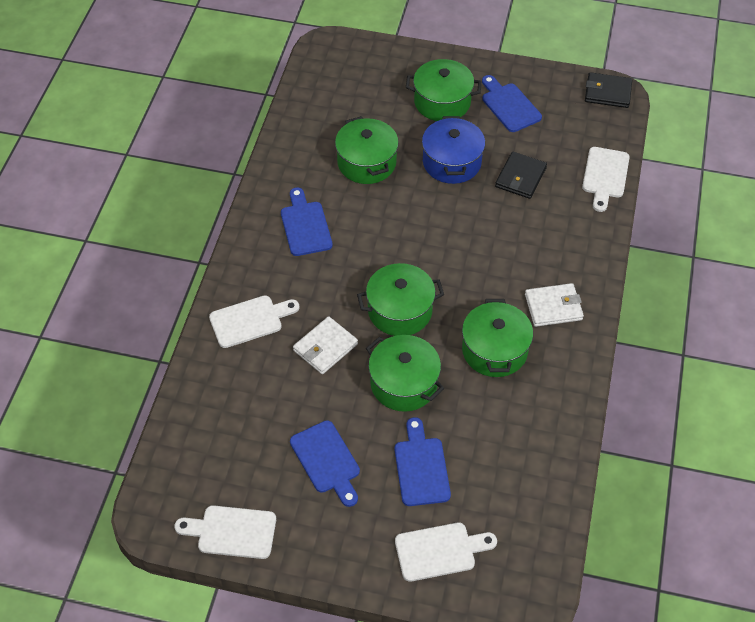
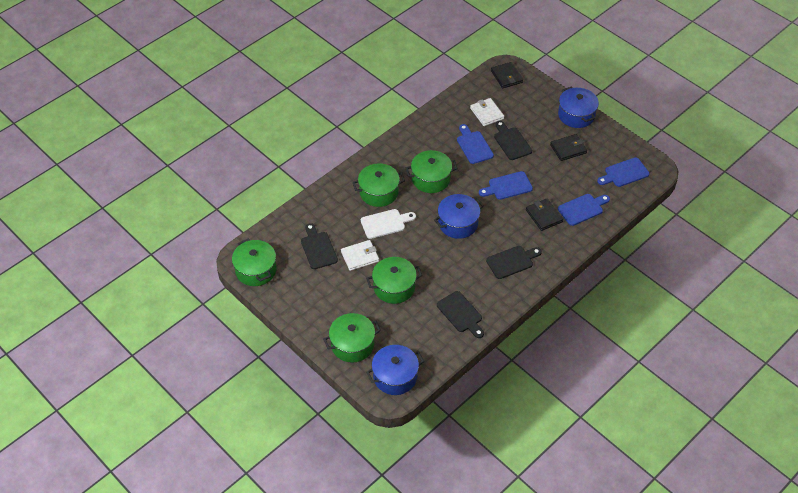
black cutting board: none = 0 -> [301,223,338,269] [437,291,484,338] [486,246,542,279] [494,121,532,160] = 4
black wallet: [495,152,547,199] [585,72,632,108] = 2 -> [491,62,523,88] [526,198,563,231] [550,134,587,161] = 3
blue pot: [422,116,485,184] = 1 -> [366,345,424,395] [434,194,484,239] [558,86,599,128] = 3
white cutting board: [175,505,276,559] [209,295,300,348] [395,523,497,582] [582,147,630,212] = 4 -> [361,209,416,239] = 1

